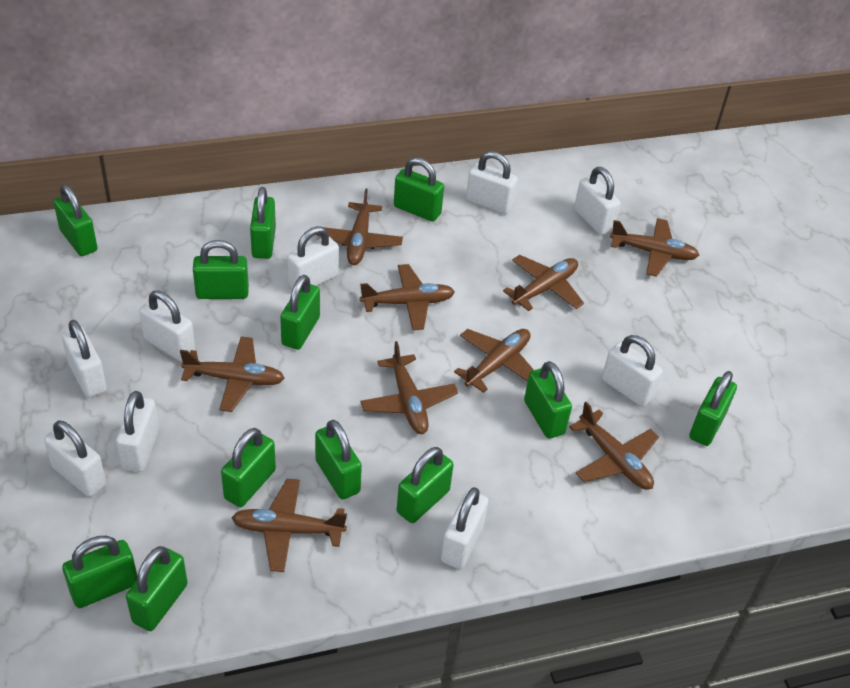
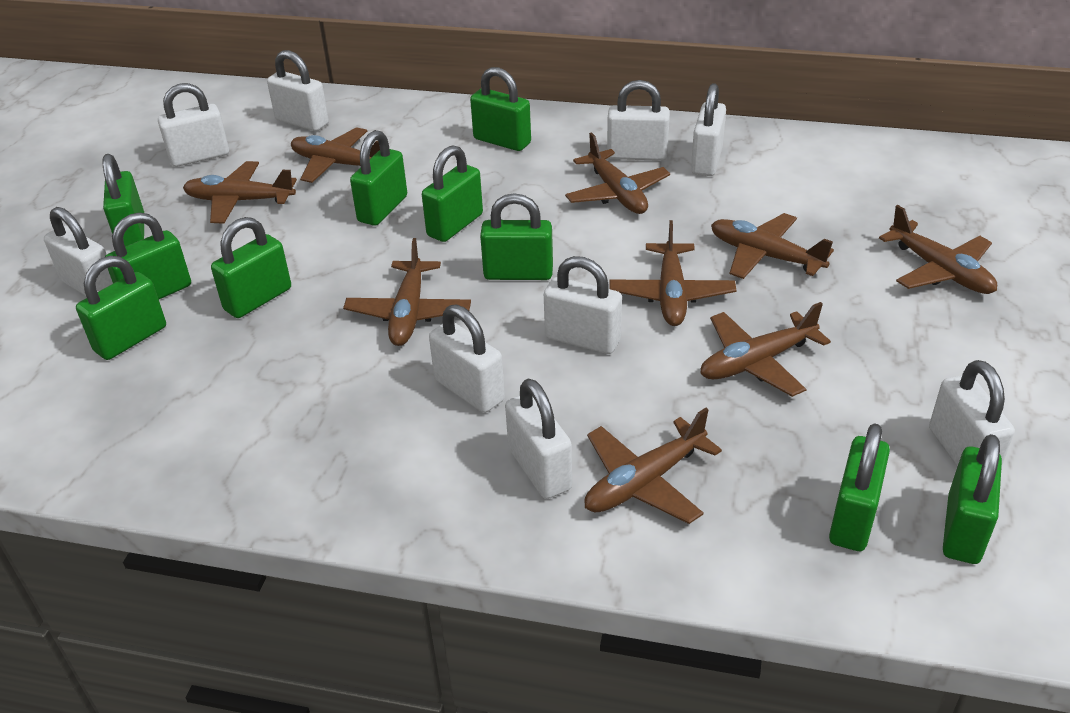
green padlock: [53,185,98,256] [62,536,137,608] [126,546,188,631] [193,240,249,299] [221,428,276,507] [250,187,276,259] [280,275,320,350] [315,420,362,500] [394,157,444,222] [397,447,454,523] [524,361,572,439] [689,371,737,446] = 12 -> [76,256,166,360] [103,154,144,246] [105,212,191,299] [211,217,291,318] [350,130,407,226] [422,145,483,242] [470,67,531,151] [480,193,553,280] [829,423,890,551] [943,434,1002,564] = 10

